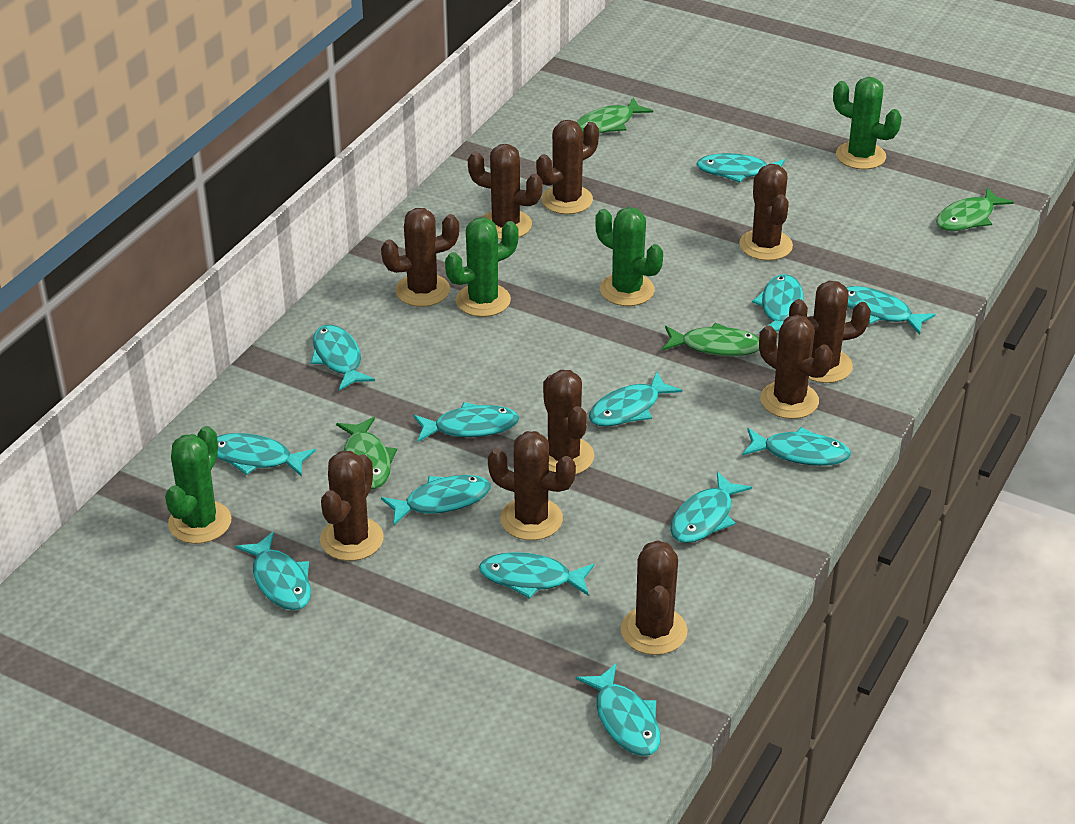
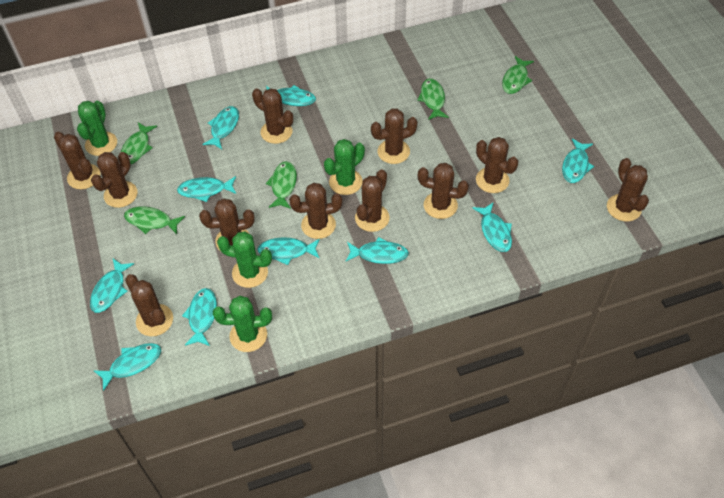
brown cactus: [320,451,384,561] [381,208,459,307] [468,144,543,240] [488,431,576,540] [536,120,599,214] [543,370,594,475] [621,540,688,655] [739,164,793,261] [759,315,833,419] [789,281,871,383] = 10 -> [54,132,100,189] [91,152,138,208] [125,274,173,336] [199,199,255,250] [252,88,293,144] [289,183,342,239] [355,169,390,232] [371,108,418,164] [418,163,469,219] [476,137,518,193] [607,158,649,222] = 11
green fish: [336,417,397,489] [577,98,653,134] [662,323,759,356] [936,187,1014,231] = 4 -> [121,123,157,165] [124,206,185,234] [266,161,297,209] [417,78,449,120] [502,56,534,94] = 5
turquoise fish: [217,433,316,477] [235,532,311,610] [311,325,375,391] [381,475,491,525] [414,402,519,442] [479,552,594,599] [576,664,660,756] [589,372,682,427] [670,472,752,543] [696,153,785,183] [742,427,851,466] [752,274,803,334] [846,286,936,335] = 13 -> [90,259,134,313] [94,343,161,391] [177,176,236,202] [182,288,217,346] [202,106,239,149] [257,237,320,265] [266,85,316,106] [346,237,409,264] [472,202,512,252] [562,138,594,183] = 10

